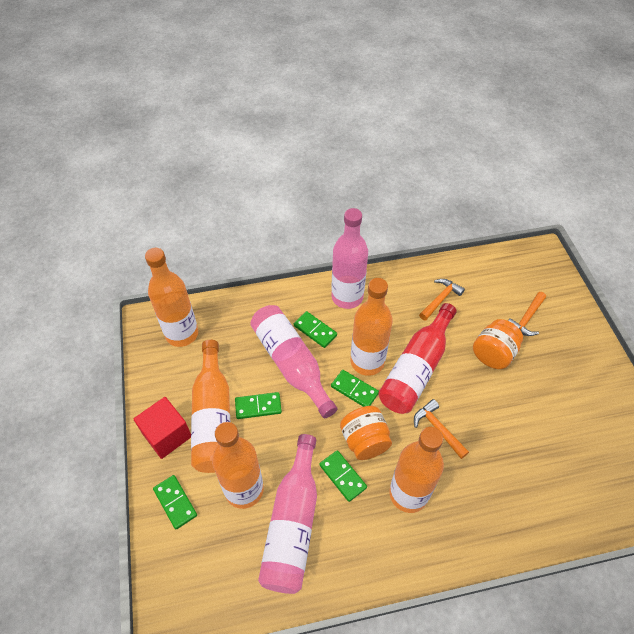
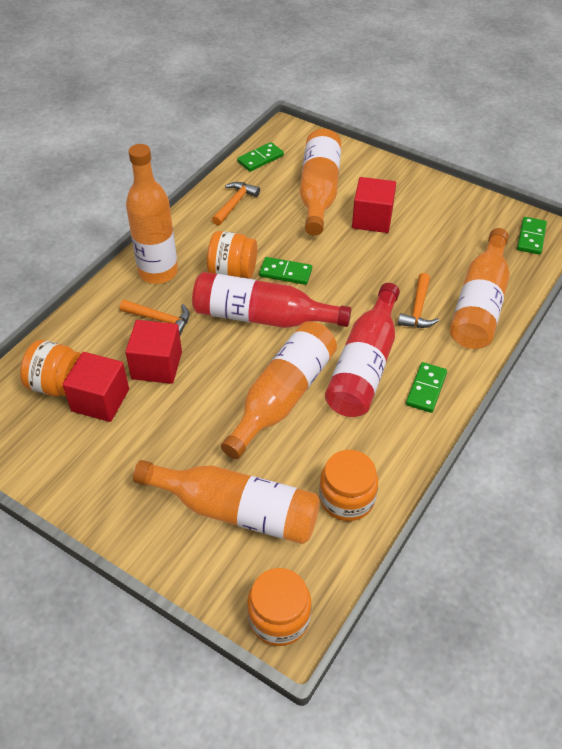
green domino: [153,475,197,529] [235,392,282,419] [294,311,337,348] [319,450,367,502] [331,370,379,407] = 5 -> [237,142,284,172] [259,257,312,285] [406,362,447,413] [517,217,547,255] = 4
orange jar: [340,406,392,460] [473,319,523,369] = 2 -> [20,340,81,396] [207,231,257,279] [247,568,312,646] [319,450,378,521] = 4
pink bottle: [250,305,338,418] [258,434,317,594] [331,208,368,309] = 3 -> none = 0
red bottle: [378,303,457,414] = 1 -> [192,272,351,328] [325,283,400,417] = 2
red cube: [134,397,191,459] = 1 -> [62,352,129,422] [125,320,182,384] [352,177,396,233] = 3

